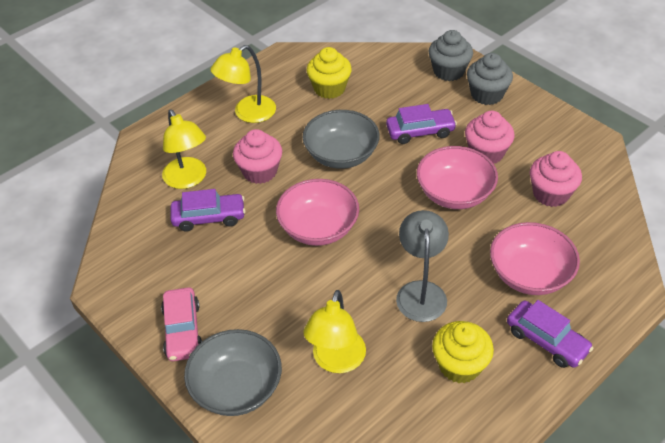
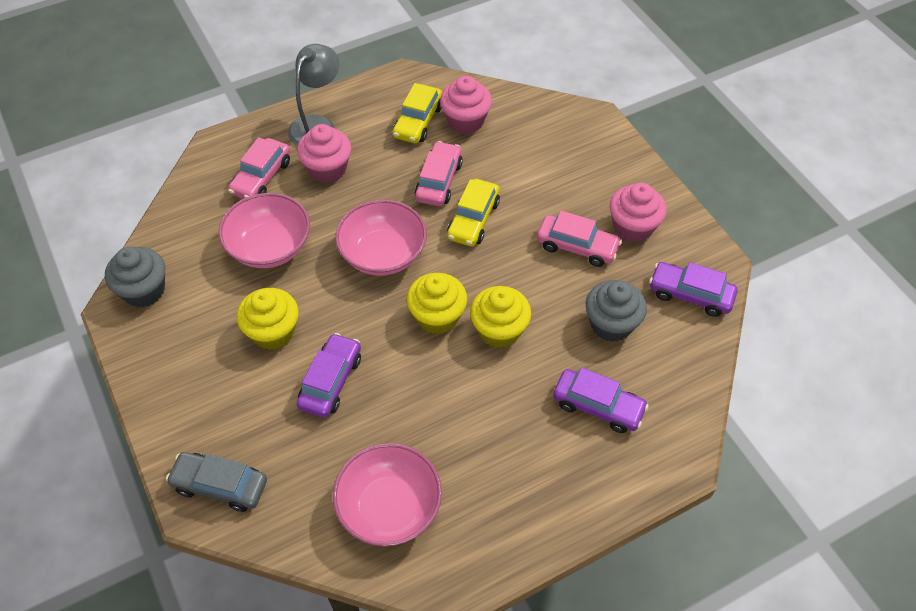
grey bowl: [184,329,282,416] [303,110,380,169] = 2 -> none = 0
grey car: none = 0 -> [166,452,267,512] = 1
pink car: [161,287,202,361] = 1 -> [228,137,290,199] [415,141,463,206] [537,211,622,267] = 3
yellow car: none = 0 -> [393,83,442,143] [447,179,500,246] = 2
yellow cupcake: [306,47,352,99] [432,321,494,383] = 2 -> [237,288,299,350] [407,273,467,334] [470,286,531,348] = 3
yellow lamp: [162,109,206,189] [210,45,276,123] [303,290,366,373] = 3 -> none = 0

